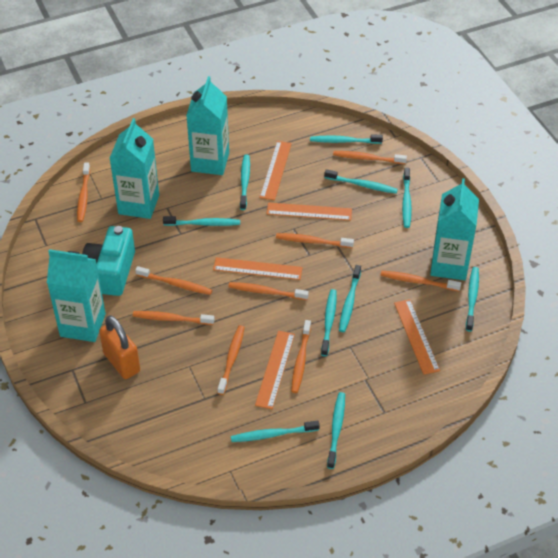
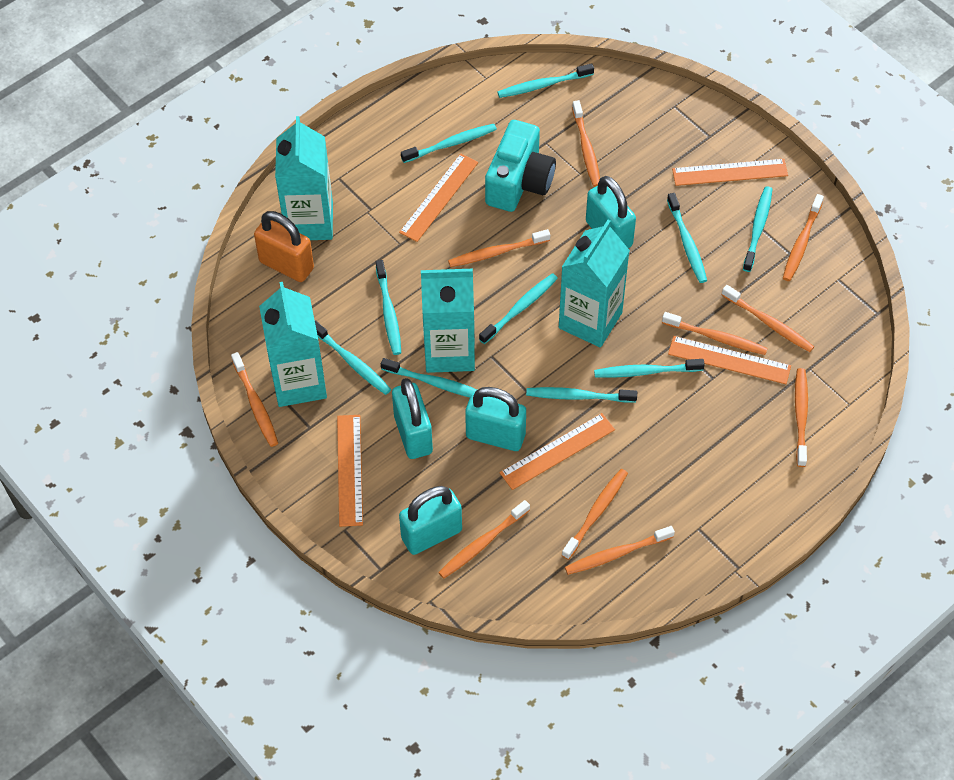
orange toothbrush: [77,162,90,222] [133,311,215,325] [135,266,212,295] [218,325,245,395] [228,282,309,300] [276,233,354,248] [291,320,311,393] [333,151,407,164] [380,271,461,291] = 9 -> [231,352,278,447] [438,500,530,579] [448,229,550,267] [562,469,628,560] [565,526,675,575] [572,100,600,187] [662,312,768,355] [722,285,814,352] [783,194,824,281] [795,368,808,467] = 10
turquoise padlock: none = 0 -> [392,378,433,459] [399,486,462,555] [465,387,526,451] [586,176,636,248] = 4

